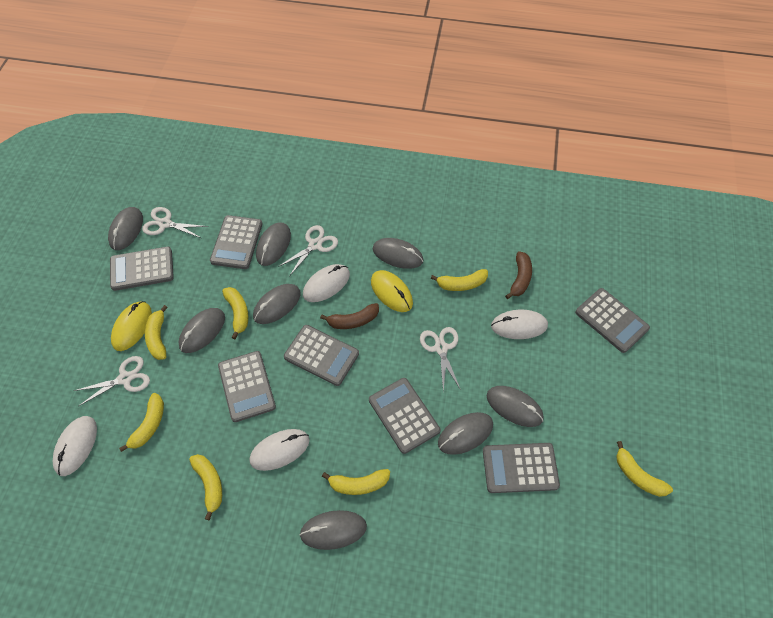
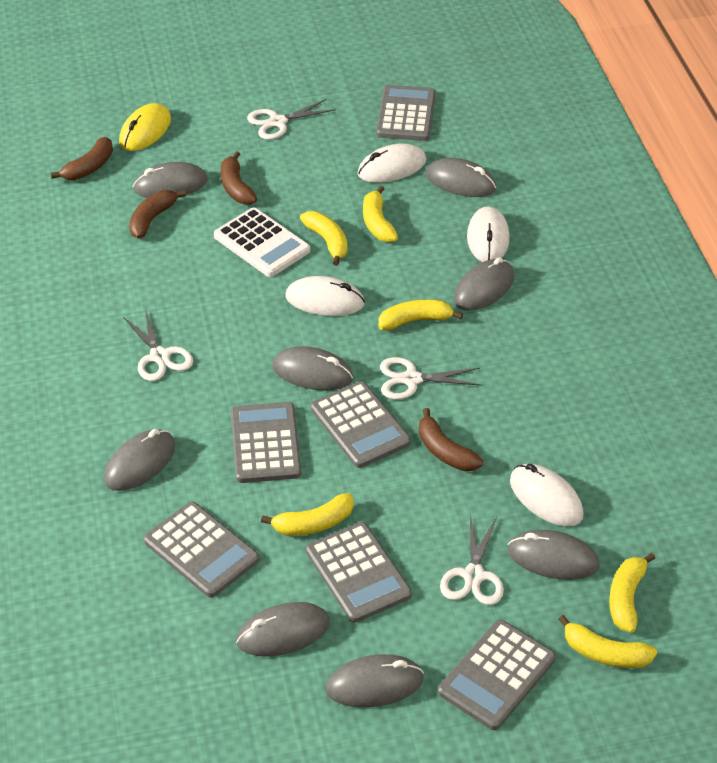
brown banana: [320,303,379,329] [505,251,532,299] = 2 -> [51,137,113,180] [129,190,186,239] [221,151,257,205] [419,408,483,471] = 4
grey calculator: [110,246,174,291] [210,215,262,269] [218,351,276,422] [284,325,359,386] [369,378,440,454] [483,443,560,493] [575,288,650,353] = 7 -> [144,502,259,598] [231,402,301,483] [306,522,412,623] [311,381,411,468] [376,85,436,141] [438,620,556,730] = 6
white calculator: none = 0 -> [214,207,310,277] = 1
yellow banana: [119,393,164,452] [145,305,168,360] [189,454,222,520] [222,287,248,339] [322,469,390,495] [431,269,488,291] [616,441,673,497] = 7 -> [261,493,354,536] [300,211,348,266] [363,186,398,242] [378,299,463,331] [558,615,657,668] [609,553,655,633] = 6
yellow mouse: [111,301,152,351] [371,270,413,312] = 2 -> [119,103,171,151] = 1

